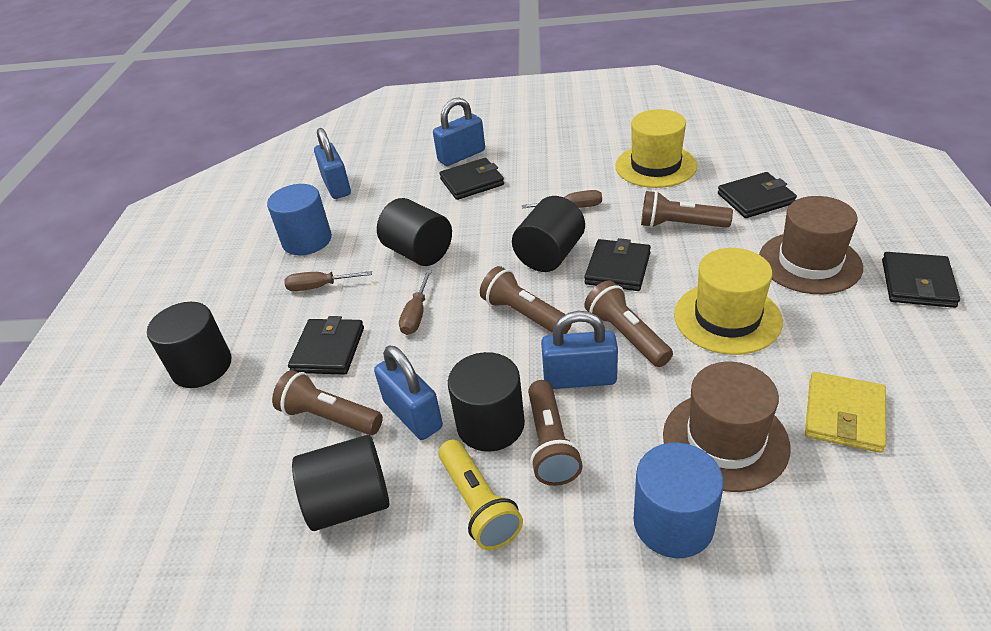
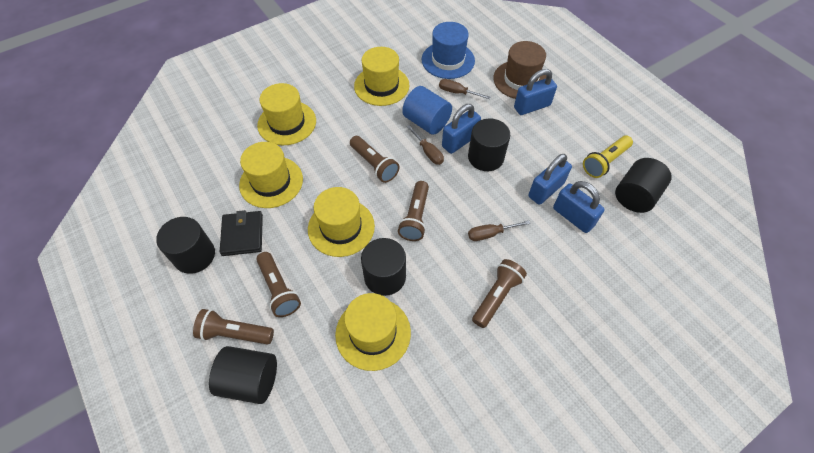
black wallet: [288,316,364,375] [439,158,504,200] [584,238,651,291] [718,172,797,218] [882,252,960,308] = 5 -> [220,210,263,256] = 1
blue cylinder: [267,184,332,255] [634,443,724,558] = 2 -> [402,86,452,135] = 1
blue hat: none = 0 -> [422,22,475,79] = 1
brown hat: [663,362,791,492] [759,196,863,294] = 2 -> [493,41,547,99] = 1
yellow hat: [615,109,697,188] [674,248,783,355] = 2 -> [239,142,303,208] [257,83,316,145] [308,187,375,257] [335,293,411,371] [354,47,410,106] = 5
yellow wallet: [805,372,886,453] = 1 -> none = 0

